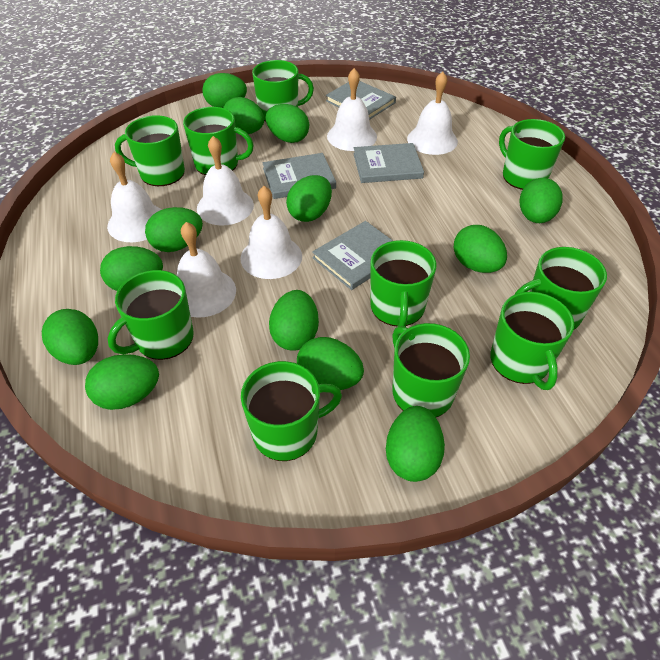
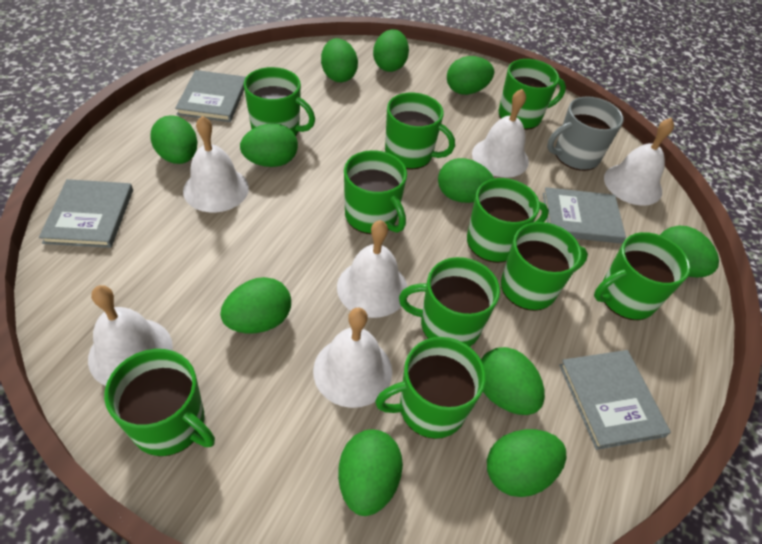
green egg: [42,309,98,365] [85,354,159,410] [100,246,163,291] [145,207,203,252] [202,73,247,108] [223,97,264,134] [266,104,309,143] [269,290,319,351] [286,175,332,222] [297,337,364,390] [386,406,445,482] [454,225,507,273] [520,178,563,223] = 13 -> [151,115,198,164] [220,277,291,333] [240,123,298,167] [321,38,358,82] [338,429,403,516] [373,29,409,72] [438,158,494,203] [447,56,494,95] [481,347,545,415] [487,429,566,497] [660,226,719,278] = 11
grey mug: none = 0 -> [547,96,624,171] = 1

